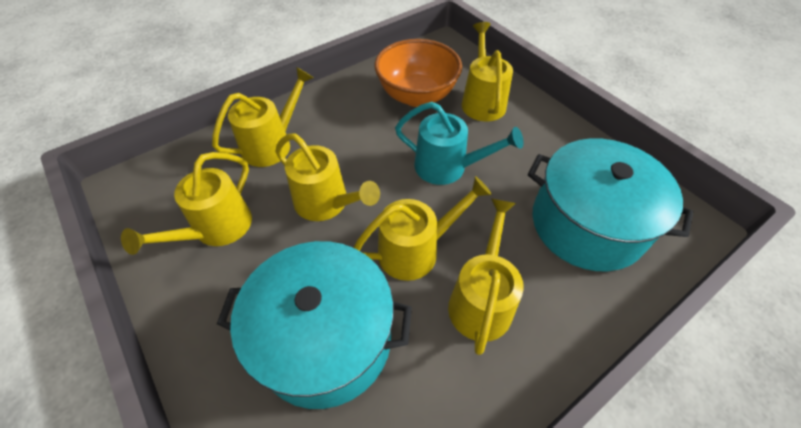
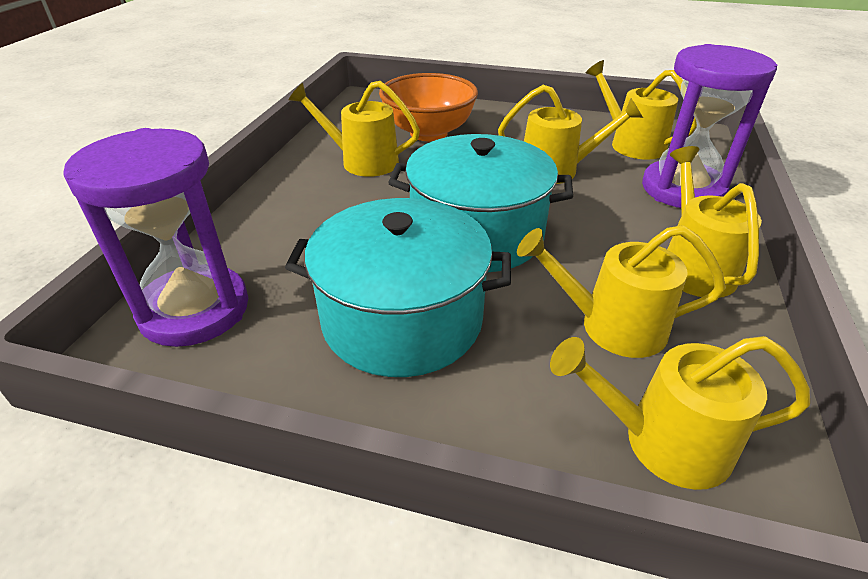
purple hourglass: none = 0 -> [63,128,248,347] [642,44,778,208] = 2
turquoise watering can: [395,102,524,185] = 1 -> none = 0

